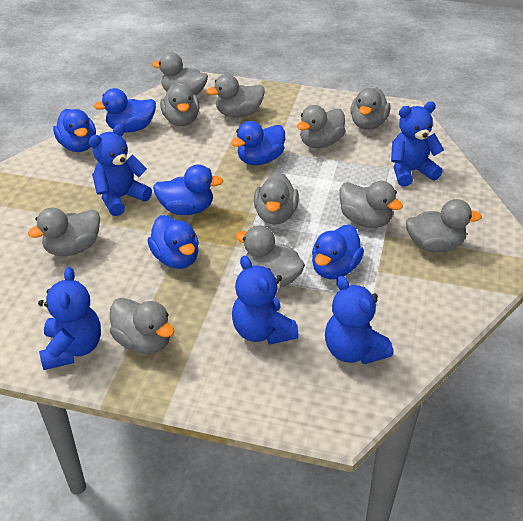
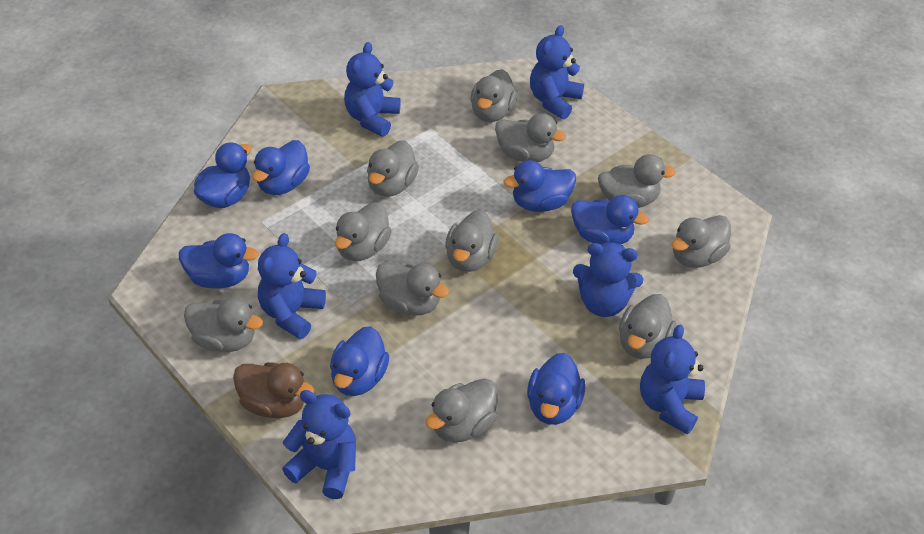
blue duck: [53,109,96,152] [93,88,156,133] [148,215,199,269] [153,164,223,215] [231,121,285,165] [312,225,364,279] = 6 -> [179,233,259,289] [194,142,252,208] [252,140,310,195] [330,326,389,396] [503,160,576,212] [527,353,585,425] [571,195,649,245] = 7
blue teddy bear: [38,267,101,370] [89,124,152,216] [232,256,299,345] [325,276,393,364] [391,101,444,186] = 5 -> [258,233,326,339] [282,390,356,499] [344,42,401,137] [530,25,584,119] [573,242,643,317] [640,325,705,435] = 6
brown duck: none = 0 -> [233,362,314,418] = 1

